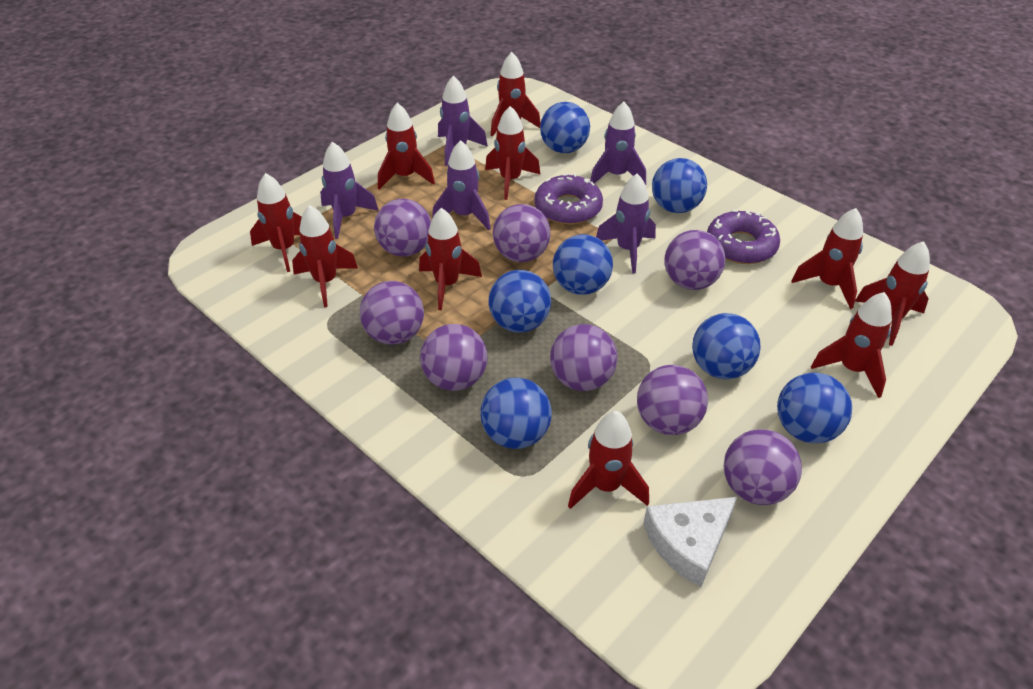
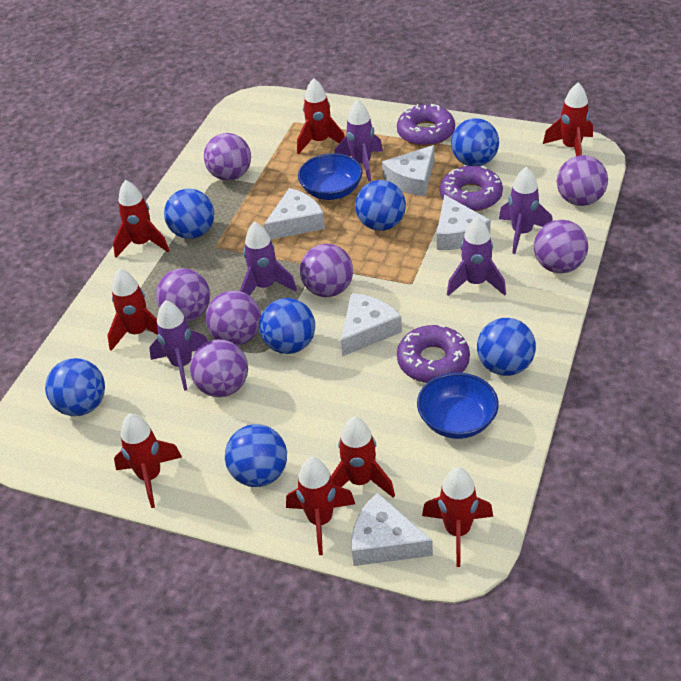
blue bowl: none = 0 -> [298,153,363,200] [417,373,499,439] = 2
purple ball: [360,281,424,344] [374,199,431,256] [420,324,488,391] [493,204,551,262] [550,324,618,391] [637,365,708,435] [665,230,725,290] [724,429,802,505] = 8 -> [156,268,210,322] [190,339,248,397] [204,133,251,181] [206,290,261,346] [300,244,353,297] [534,220,588,273] [557,155,608,206] = 7
purple donut: [534,173,603,225] [707,209,780,264] = 2 -> [397,104,455,146] [397,324,470,383] [440,166,503,212] = 3
red rocket: [250,173,302,272] [292,205,358,307] [378,103,435,190] [419,208,482,310] [485,106,540,200] [491,52,541,137] [568,411,649,509] [791,208,863,309] [811,292,892,398] [855,241,930,346] = 10 -> [107,268,158,351] [113,180,170,257] [114,413,182,508] [286,457,355,555] [297,78,345,155] [331,417,395,498] [422,467,493,567] [543,83,593,156] = 8
white cheese: [643,497,737,587] = 1 -> [264,188,325,239] [341,293,402,356] [352,493,433,566] [382,145,434,196] [437,195,491,250] = 5

